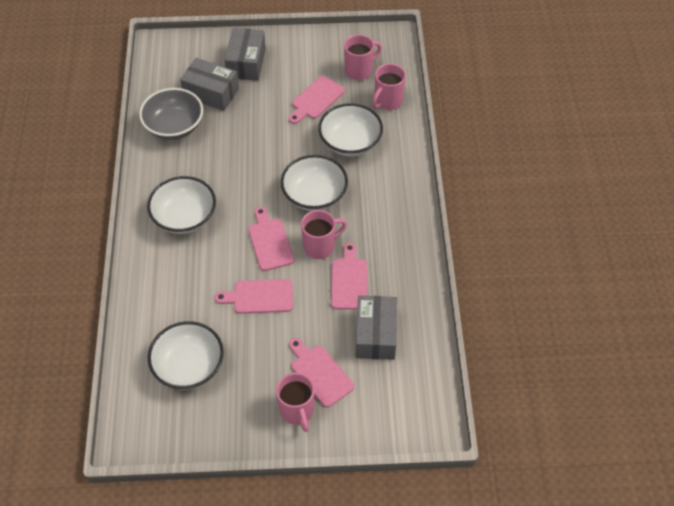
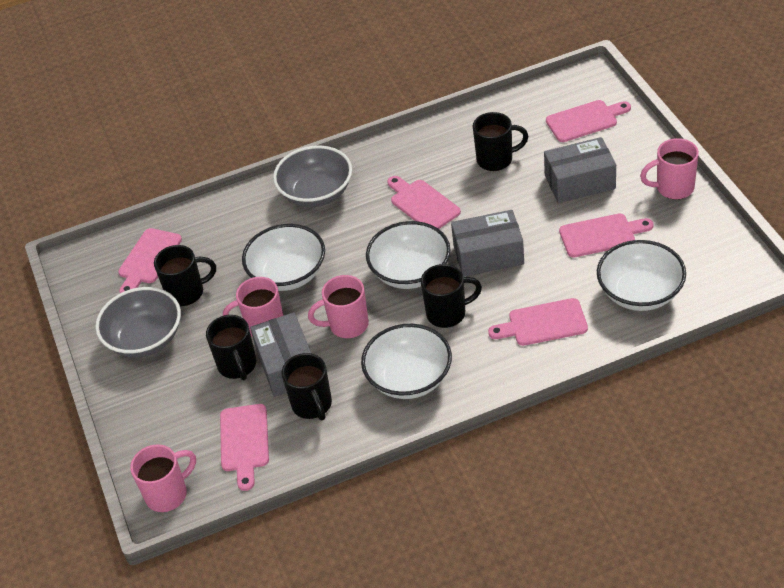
black mug: none = 0 -> [154,245,216,306] [206,315,256,380] [282,353,332,421] [421,264,482,328] [473,112,528,171] = 5
grey bowl: [139,88,203,140] = 1 -> [95,287,181,358] [273,145,352,207] = 2
pink cutting board: [214,279,293,314] [248,207,294,271] [289,76,345,124] [289,338,354,408] [331,243,368,310] = 5 -> [118,228,182,293] [220,404,269,491] [387,176,461,229] [488,298,588,346] [546,100,631,142] [559,214,654,257] = 6

